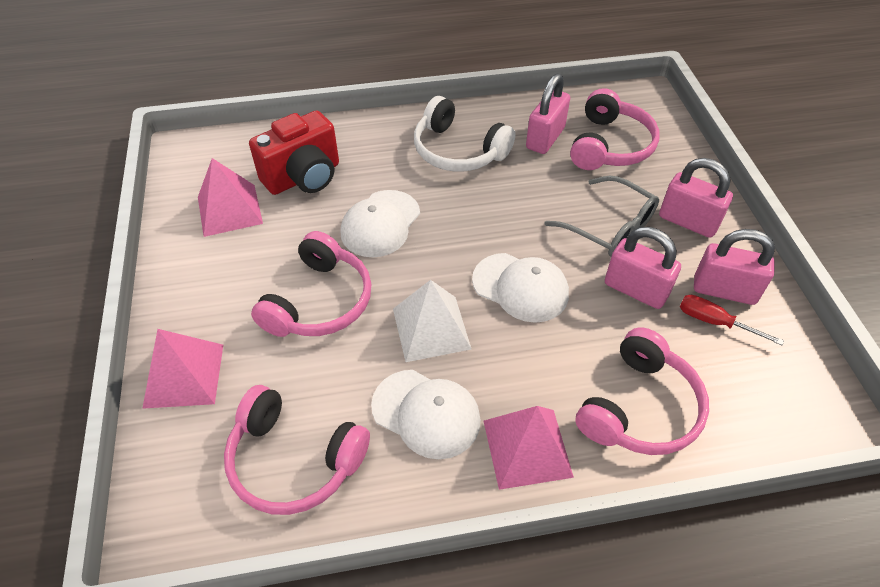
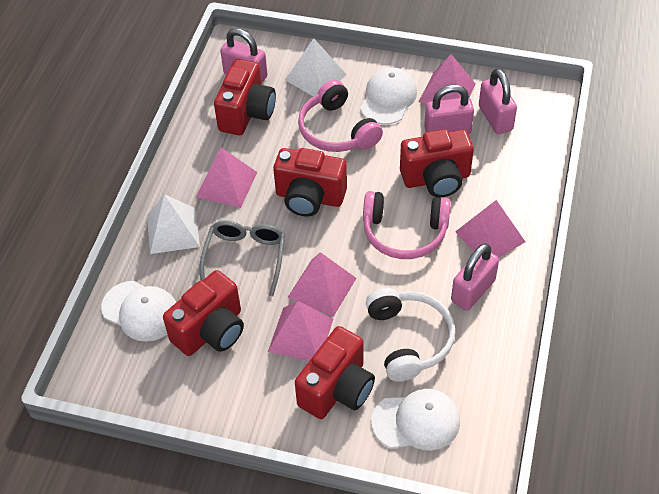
pink headphones: [224,385,370,515] [251,231,371,337] [570,88,660,170] [575,327,709,455] = 4 -> [298,80,383,152] [363,191,451,259] = 2
pink pyramid: [142,329,223,409] [198,158,263,237] [484,406,574,490] = 3 -> [196,147,257,208] [268,301,333,361] [287,252,357,317] [419,54,476,104] [455,200,525,258] = 5
red camera: [249,110,339,195] = 1 -> [163,270,244,356] [214,59,276,135] [273,148,347,217] [295,326,375,419] [400,129,474,197] = 5
red screwdriver: [680,295,784,345] = 1 -> none = 0
white pyramid: [393,280,471,362] = 1 -> [147,194,200,254] [285,38,347,97] = 2

